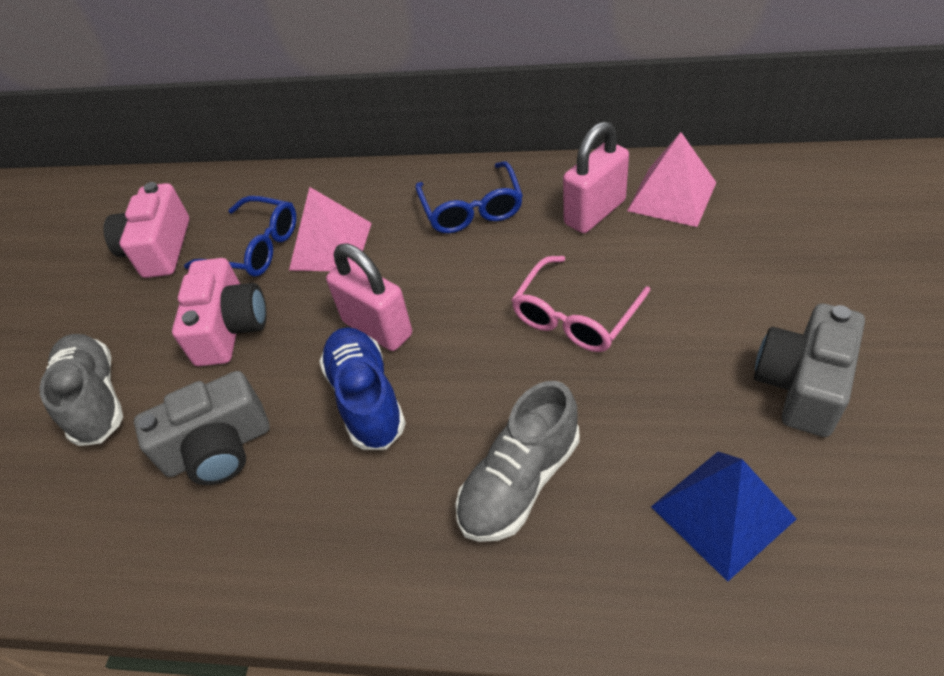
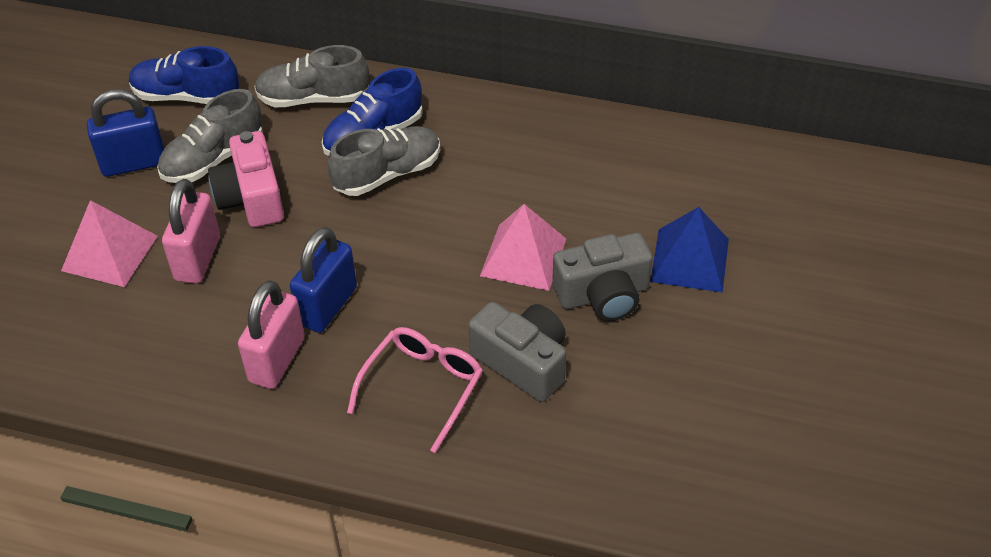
blue glasses: [184,196,296,277] [415,161,523,233] = 2 -> none = 0
blue padlock: none = 0 -> [87,89,165,177] [290,227,357,333] = 2
blue shoe: [319,327,406,450] = 1 -> [129,46,239,104] [322,68,423,156] = 2
grey shoe: [40,334,123,446] [456,381,580,542] = 2 -> [157,89,263,183] [254,45,369,107] [327,126,440,196] = 3
pink camera: [103,182,190,278] [172,258,267,366] = 2 -> [208,131,284,227] = 1

